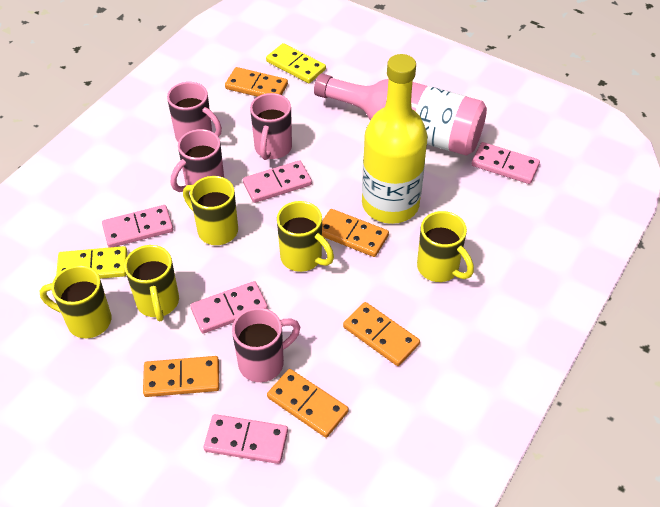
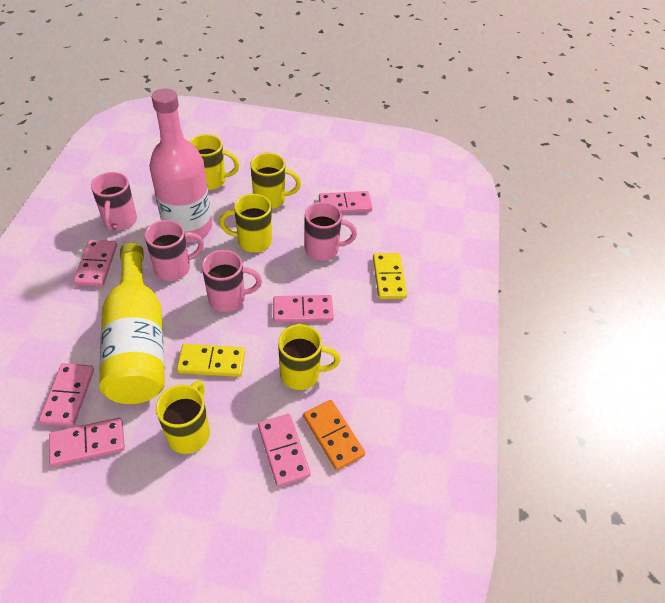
orange domino: [143,356,219,397] [225,67,288,97] [267,369,349,438] [322,209,389,257] [343,302,420,366] = 5 -> [303,400,365,471] = 1
pink domino: [102,205,173,247] [190,281,268,333] [204,414,288,464] [243,160,312,203] [472,142,540,184] = 5 -> [39,363,94,427] [49,418,125,467] [73,240,117,287] [258,414,311,487] [273,295,334,323] [319,191,373,213] = 6

